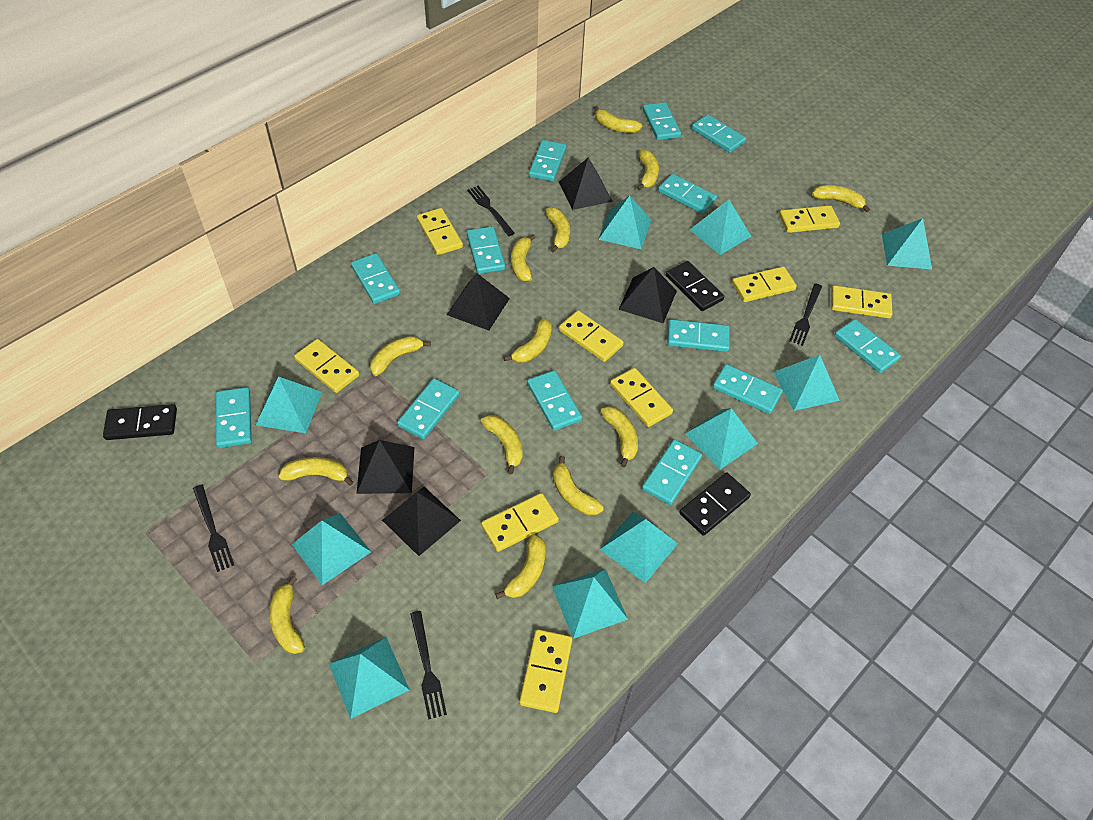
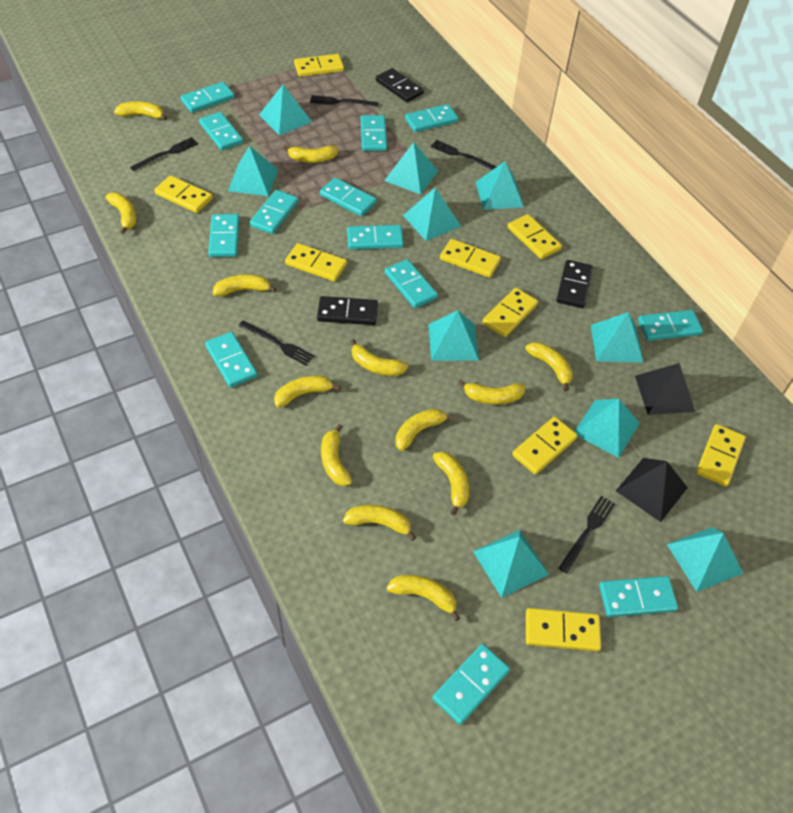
black fork: [193,484,234,572] [410,611,447,720] [467,186,515,236] [789,283,822,346] = 4 -> [130,137,198,171] [238,320,314,365] [310,95,379,107] [431,140,496,170] [558,496,615,574] = 5
black pyramid: [357,440,414,494] [382,487,461,556] [446,273,510,331] [559,157,613,210] [618,267,677,323] = 5 -> [616,458,688,522] [635,363,695,415] = 2

